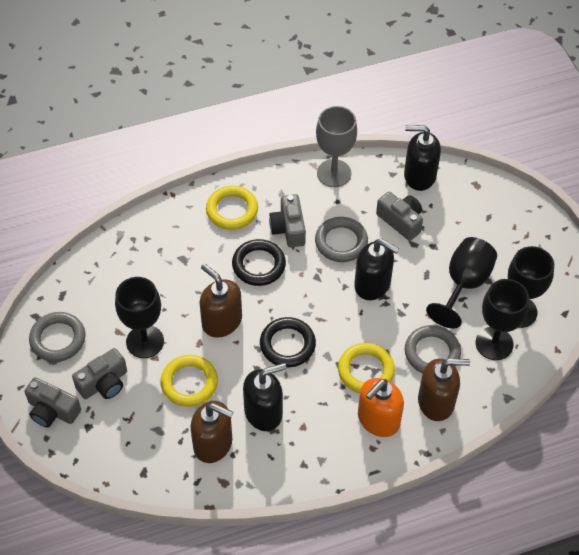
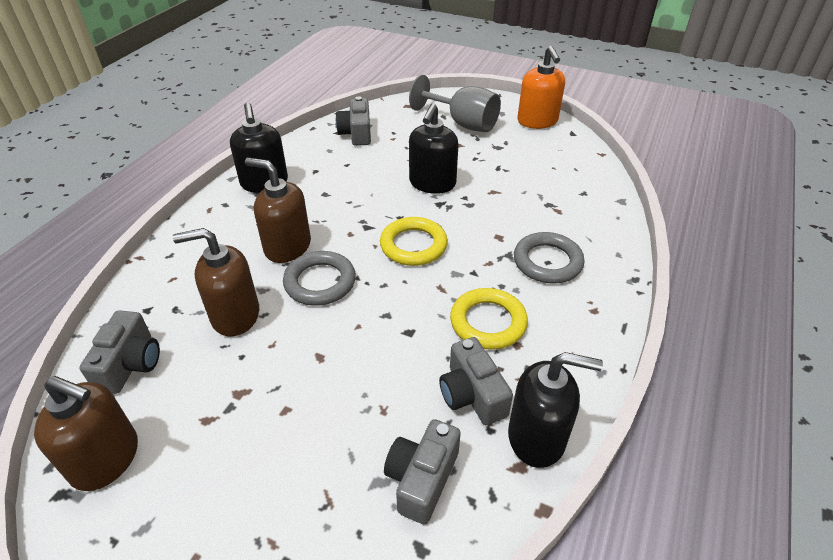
black goblet: [115,277,164,358] [426,237,497,329] [475,279,529,360] [508,246,554,328] = 4 -> none = 0
black ring: [232,239,286,286] [260,317,316,367] = 2 -> none = 0
grey ring: [29,312,85,362] [315,217,368,262] [405,325,461,373] = 3 -> [283,251,356,306] [514,232,585,284] = 2
yellow ring: [161,355,218,407] [206,186,258,230] [338,343,395,393] = 3 -> [380,217,448,266] [450,288,528,350] = 2

